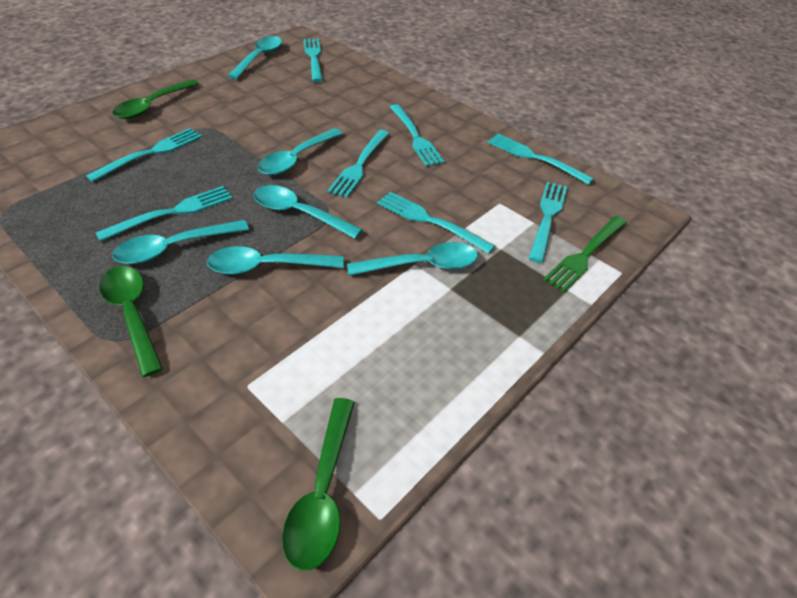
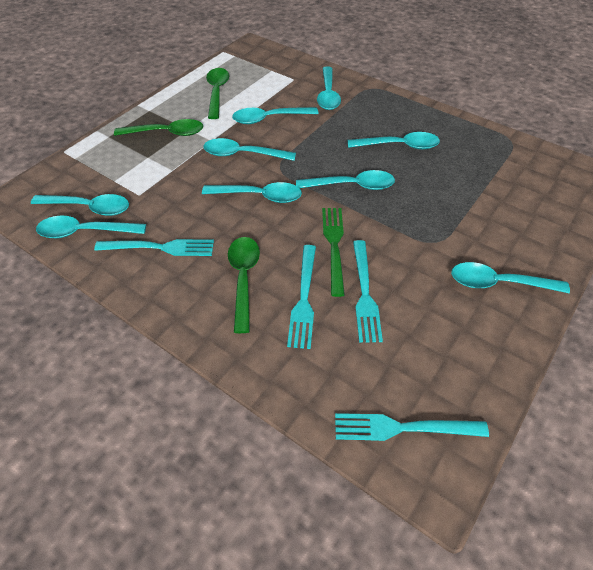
turquoise fork: [86,128,202,182] [96,186,233,242] [303,38,323,82] [327,130,389,198] [377,192,495,254] [390,104,445,166] [487,134,594,185] [529,182,567,263] = 8 -> [94,239,214,256] [287,245,316,349] [335,413,489,441] [353,240,383,342] = 4
turquoise spoon: [112,220,249,264] [207,246,344,275] [228,36,282,79] [253,185,363,239] [258,128,343,175] [347,242,478,276] = 6 -> [31,194,129,216] [36,215,146,238] [202,182,302,203] [203,138,296,161] [232,107,318,124] [296,170,395,190] [317,67,341,110] [348,132,440,149] [451,262,570,294] = 9

